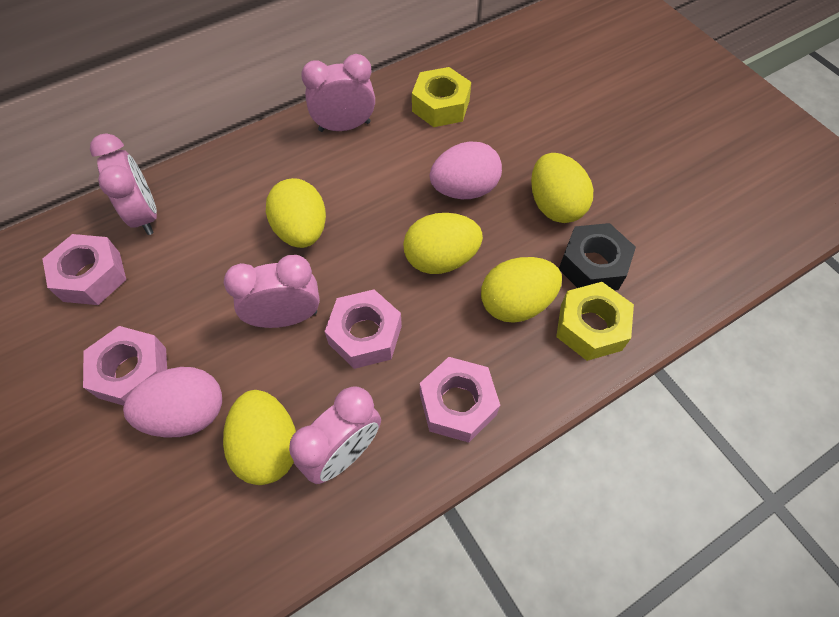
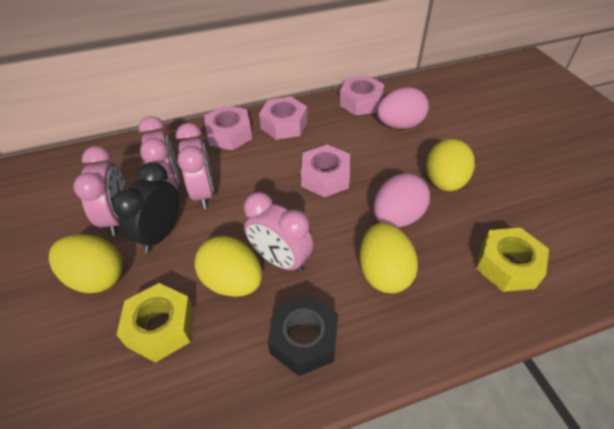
black clock: none = 0 -> [112,162,179,253] = 1
yellow egg: [223,390,296,485] [266,178,326,248] [403,213,483,274] [481,257,562,323] [531,153,593,223] = 5 -> [49,234,123,293] [194,236,262,297] [360,223,418,293] [426,139,475,192] = 4

